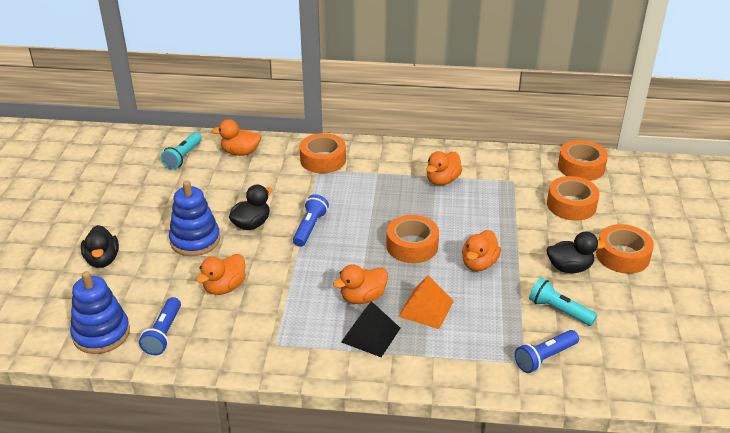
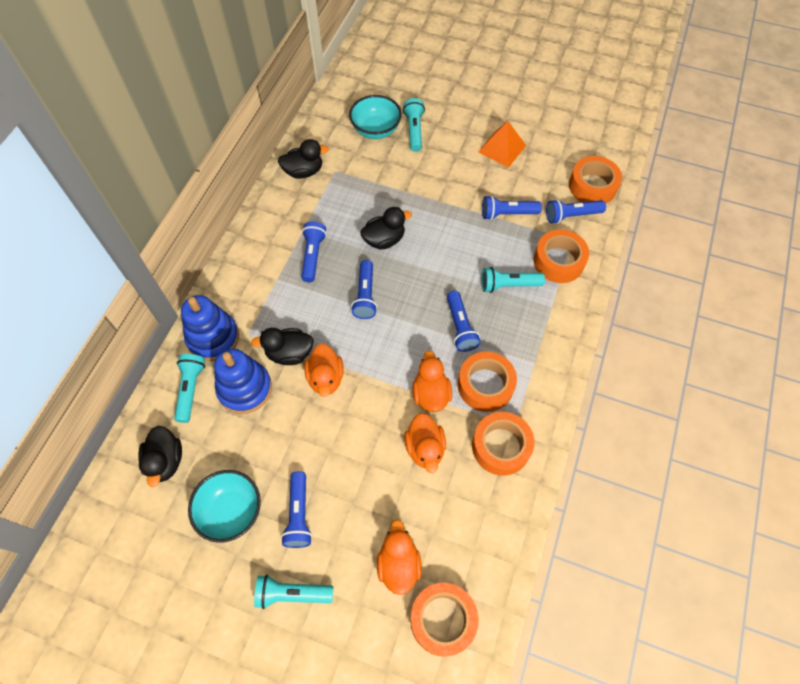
black duck: [81,225,119,268] [229,184,272,230] [547,231,606,273] = 3 -> [138,426,182,487] [251,328,314,365] [278,139,329,179] [360,207,412,250] = 4
black pyramid: [341,301,400,357] = 1 -> none = 0
blue flashlight: [139,297,181,355] [293,194,329,247] [515,330,579,373] = 3 -> [281,471,312,548] [301,222,327,282] [351,260,377,319] [447,291,481,352] [482,195,542,220] [546,199,606,224] = 6
orange duck: [196,254,246,295] [212,119,261,156] [333,264,388,304] [426,151,462,185] [462,230,501,271] = 5 -> [305,343,344,397] [377,520,422,595] [404,413,446,473] [412,351,452,412] = 4
turquoise bowl: none = 0 -> [188,470,261,543] [349,95,402,139] = 2
turquoise flashlight: [161,132,202,170] [529,278,597,326] = 2 -> [174,354,205,423] [254,575,333,609] [403,98,425,152] [481,267,545,293] = 4

